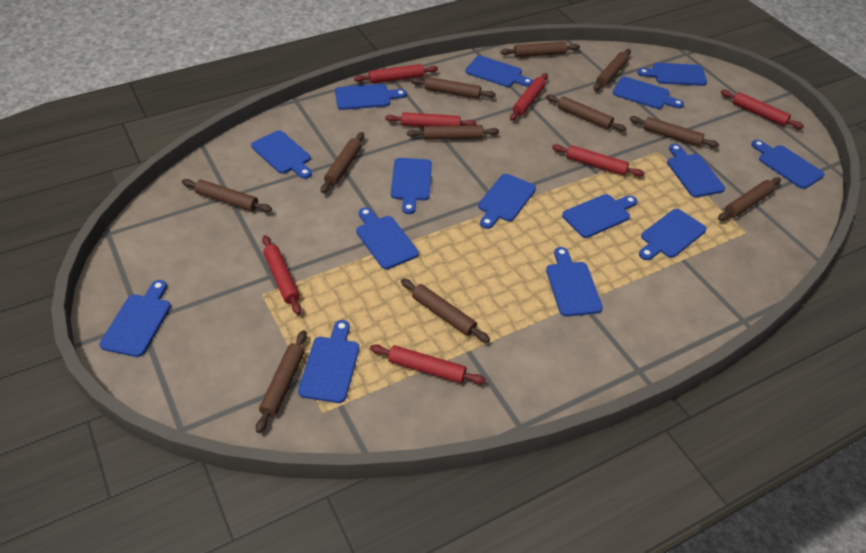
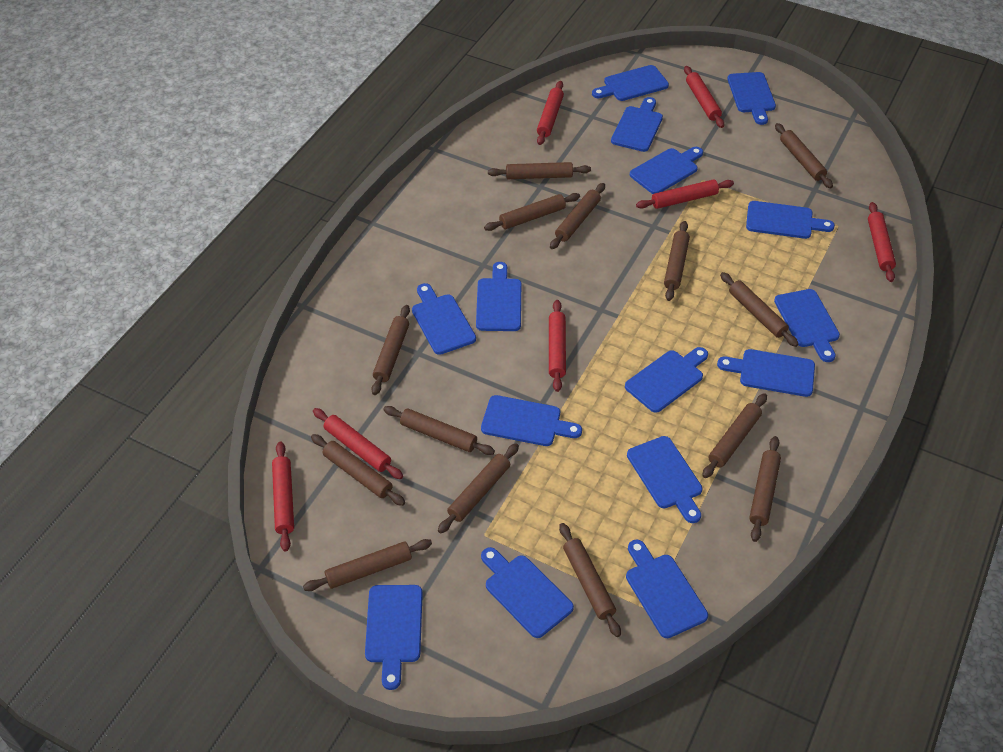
brown rolling pin: [182,179,272,212] [256,330,307,433] [321,132,364,193] [401,278,490,343] [407,125,499,140] [411,77,496,99] [500,42,580,57] [546,94,627,132] [593,49,631,91] [629,116,719,148] [718,177,781,221] = 11 -> [303,539,432,591] [311,434,405,506] [372,305,410,395] [383,406,495,455] [438,443,519,533] [484,193,580,231] [488,162,591,179] [550,183,605,249] [559,523,621,637] [664,221,690,301] [702,393,767,478] [720,272,799,347] [749,436,781,542] [775,123,833,188] = 14

